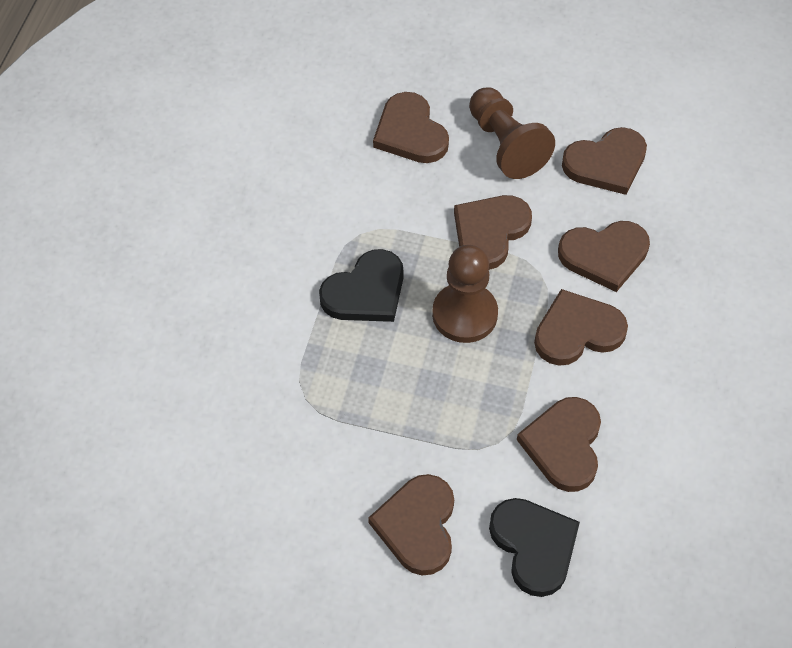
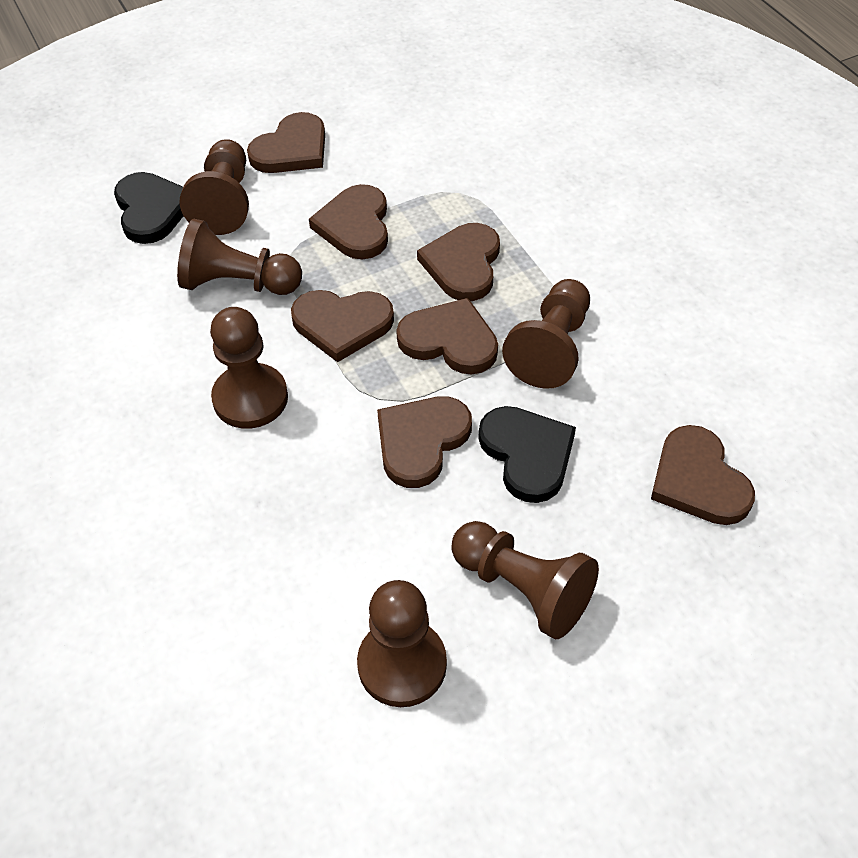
brown pawn: [432,245,498,343] [469,87,555,179] = 2 -> [177,219,302,295] [179,139,249,235] [210,307,288,429] [357,580,447,707] [451,521,599,640] [502,279,590,389] = 6

